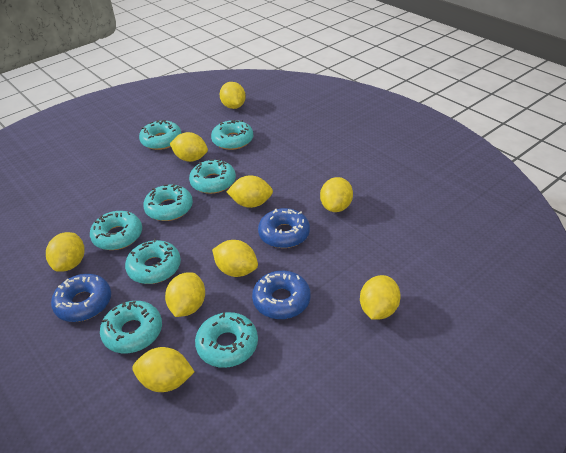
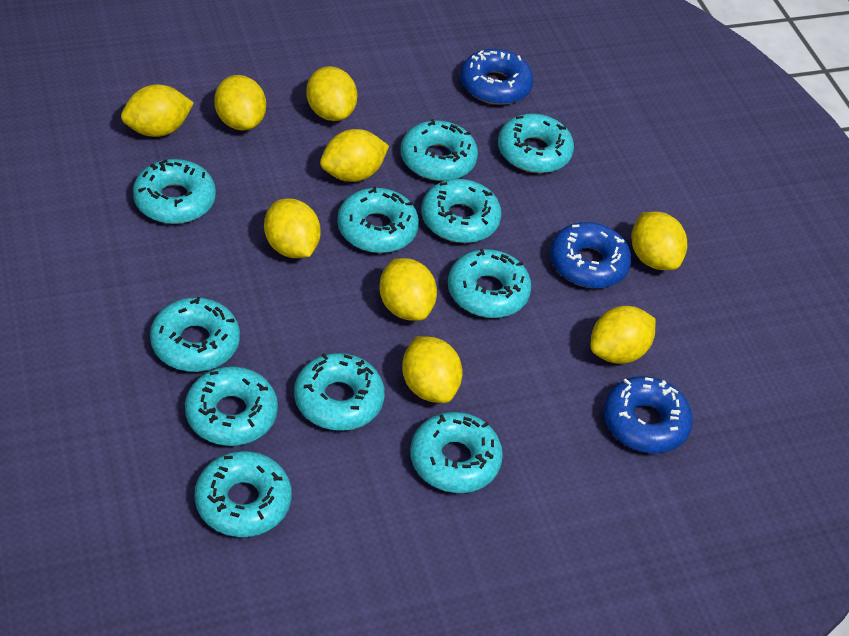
turquoise donut: [90,211,142,250] [100,301,162,353] [125,239,181,284] [139,120,182,150] [143,184,193,221] [189,159,236,194] [195,312,258,368] [211,120,253,150] = 8 -> [133,159,216,224] [150,297,240,372] [185,366,278,446] [195,451,292,537] [294,353,385,431] [337,187,419,253] [401,119,478,181] [410,412,503,493] [421,179,502,243] [448,249,532,318] [498,114,574,173] = 11

